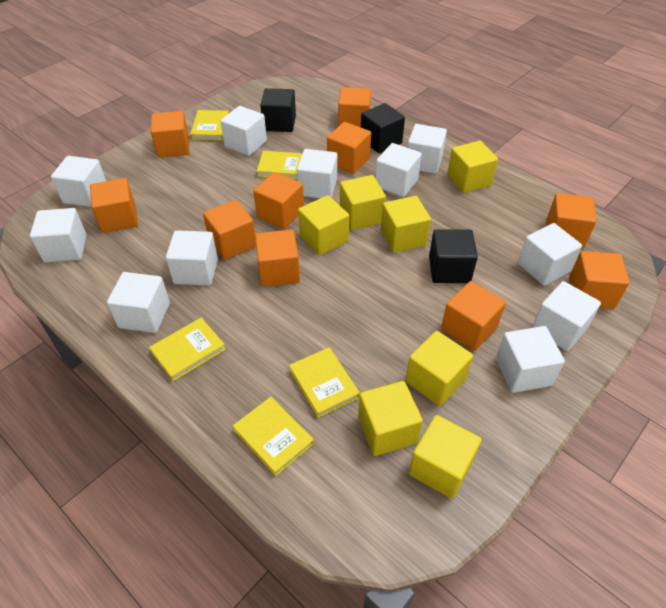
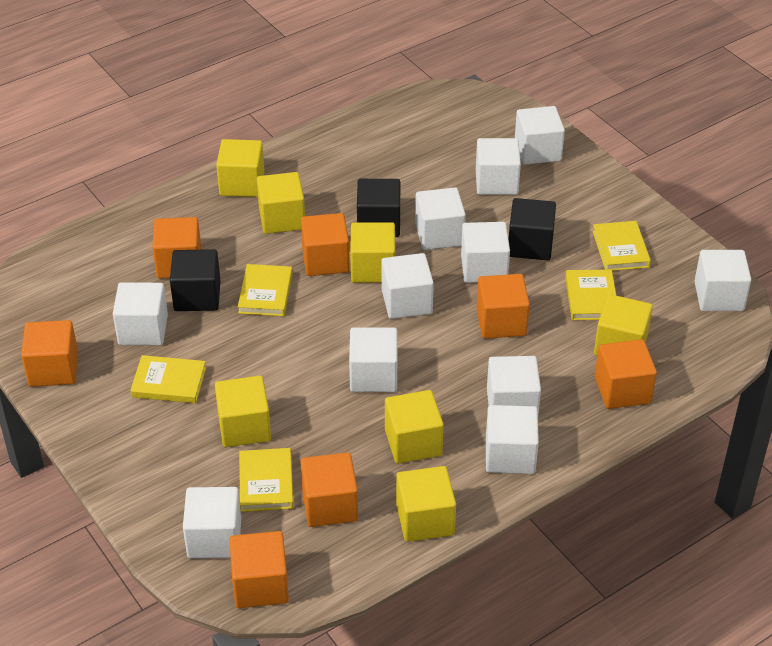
orange cube: [90,178,138,233] [150,111,189,158] [203,200,256,260] [253,172,304,229] [255,229,300,287] [327,122,371,174] [338,87,371,127] [441,281,506,351] [546,193,597,248] [569,251,629,309] = 10 -> [21,320,78,387] [152,217,201,279] [230,531,289,608] [300,452,358,527] [301,213,350,276] [476,274,530,339] [595,339,657,409] = 7

